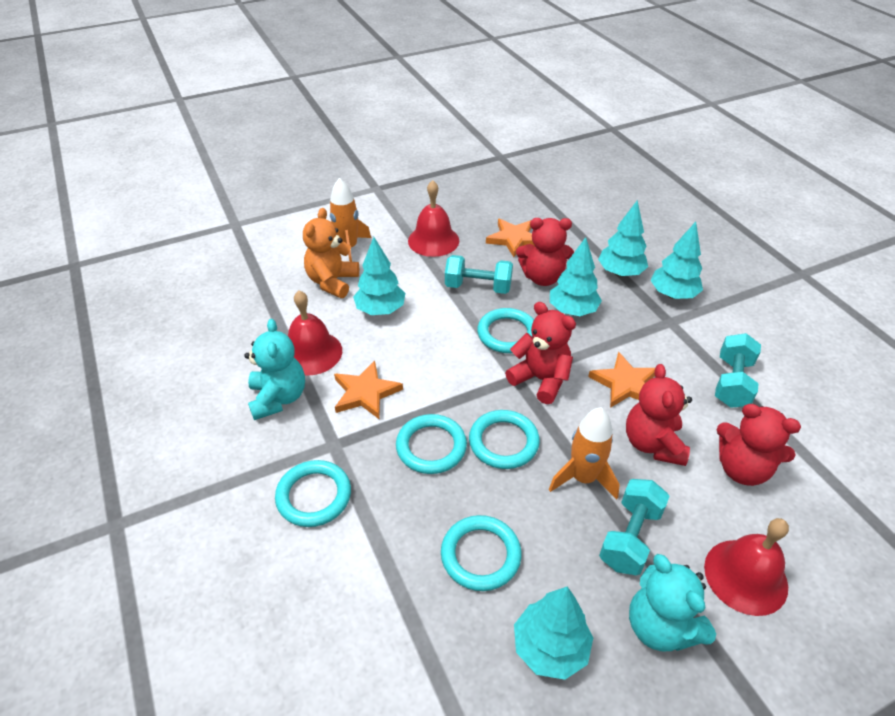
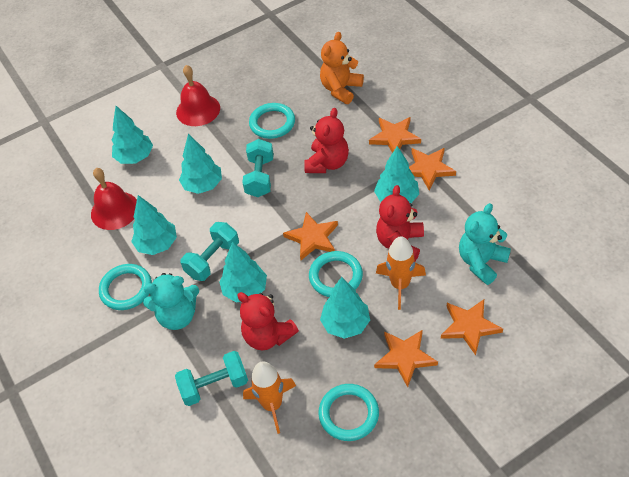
orange star: [334,361,403,419] [486,219,535,257] [588,352,655,408] = 3 -> [283,212,338,260] [369,117,421,153] [374,330,438,387] [409,148,456,190] [441,299,503,355] = 5
red bell: [288,290,342,376] [408,180,459,257] [704,518,789,616] = 3 -> [91,168,137,230] [176,65,220,126] = 2
red teddy bear: [505,302,576,404] [516,218,574,286] [626,364,692,466] [716,404,801,486] = 4 -> [237,292,299,350] [304,108,349,173] [376,185,424,261] = 3
turquoise ring: [275,460,351,527] [396,414,467,474] [441,515,522,591] [469,410,540,469] [477,308,534,353] = 5 -> [99,264,152,310] [249,103,295,139] [309,251,363,297] [318,384,379,441] = 4
turquoise tree: [353,237,405,315] [514,586,593,680] [550,237,602,316] [598,200,648,277] [651,222,703,299] = 5 -> [112,106,153,164] [131,195,177,255] [179,134,222,194] [219,242,267,302] [320,277,370,339] [374,146,419,203] = 6

